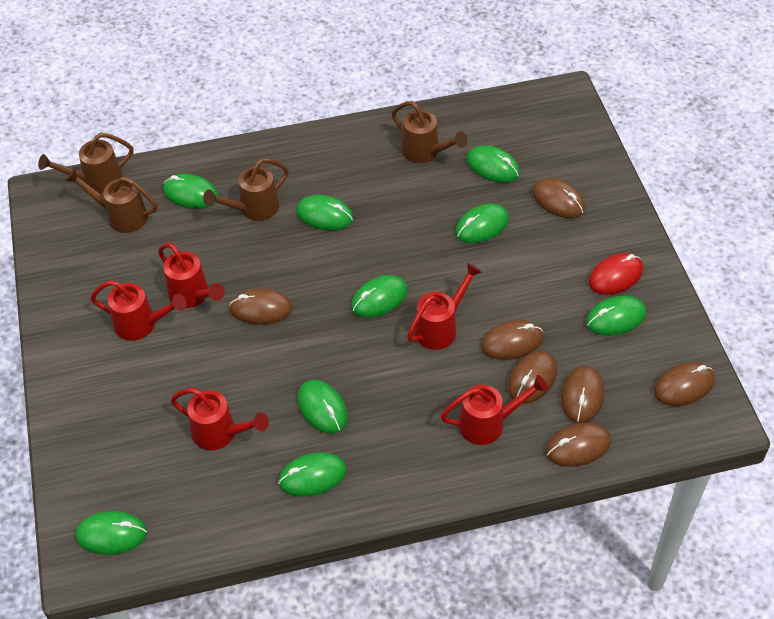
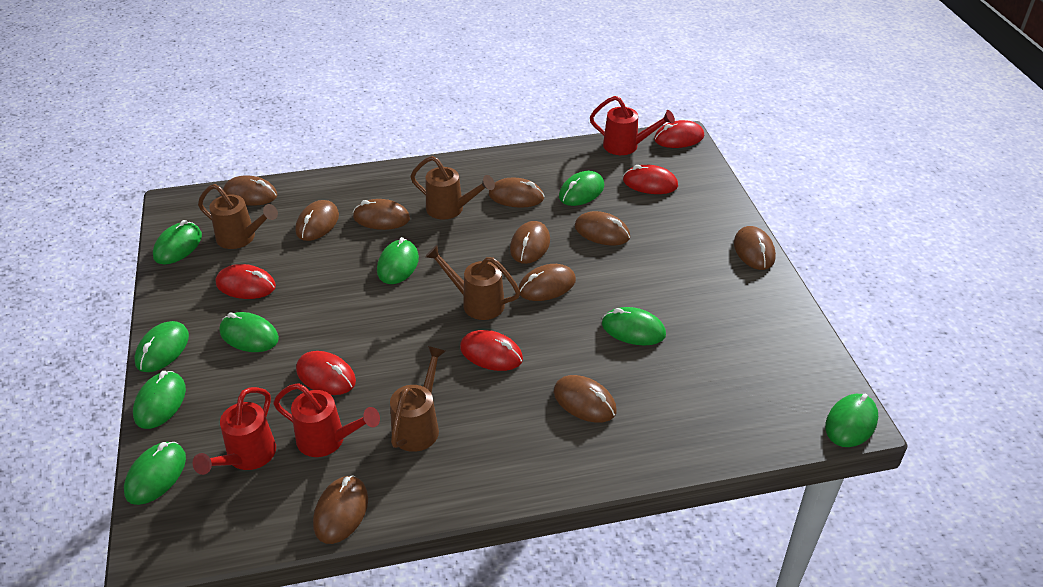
brown mouse: [229,288,293,325] [481,320,543,360] [508,351,557,403] [532,178,585,218] [546,423,611,467] [561,366,604,423] [654,362,714,406] = 7 -> [223,176,278,206] [295,200,339,241] [313,475,368,544] [353,199,410,230] [489,177,544,208] [510,221,550,264] [518,264,576,301] [554,375,617,423] [575,211,630,246] [734,226,776,270] = 10
red mouse: [589,253,643,295] = 1 -> [216,264,276,299] [296,351,356,395] [460,330,523,371] [623,165,678,194] [654,120,704,148] = 5
red watering can: [90,280,187,341] [158,243,225,308] [171,388,269,450] [407,263,482,350] [441,375,548,445] = 5 -> [193,387,276,475] [273,383,380,457] [590,96,675,155] = 3

